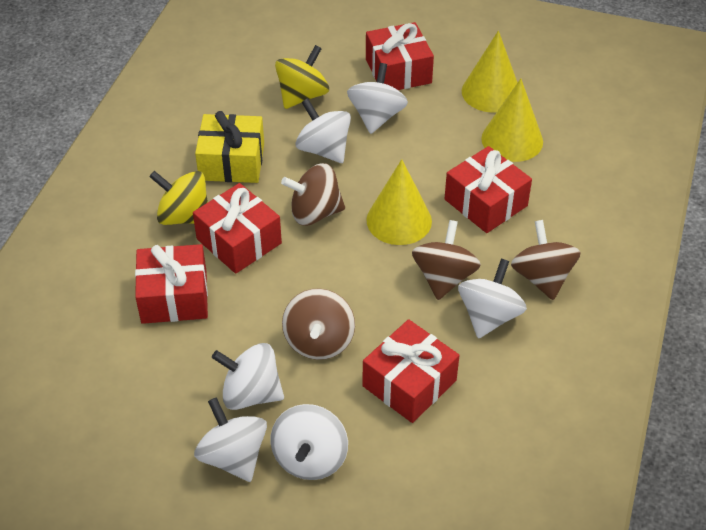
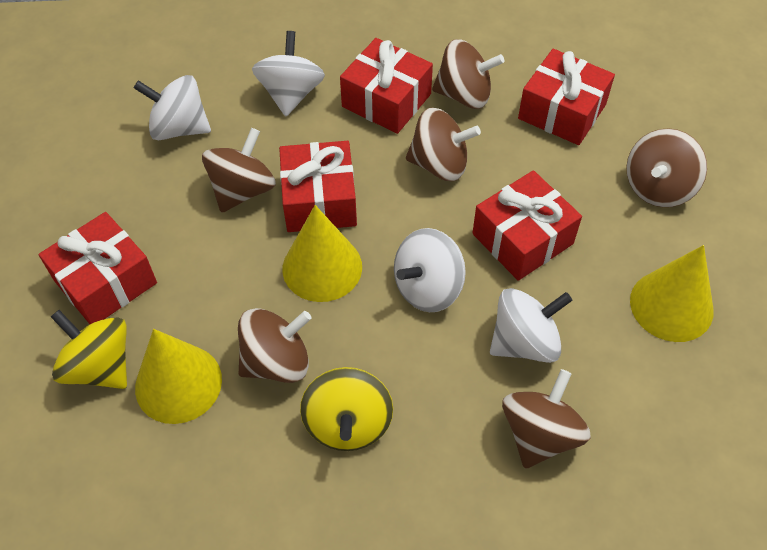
brown spinning top: [281,163,345,226] [282,289,355,360] [412,220,481,300] [511,220,581,300] = 4 -> [202,128,276,213] [238,308,312,383] [406,108,481,181] [432,39,504,109] [502,369,591,469] [626,128,707,207] = 6
white spinning top: [194,397,267,482] [212,343,284,410] [271,404,348,480] [295,98,351,163] [347,63,408,134] [458,259,527,338] = 6 -> [134,75,211,140] [252,31,325,116] [394,228,466,312] [490,288,572,363] = 4
yellow gift: [195,111,264,183] = 1 -> none = 0

